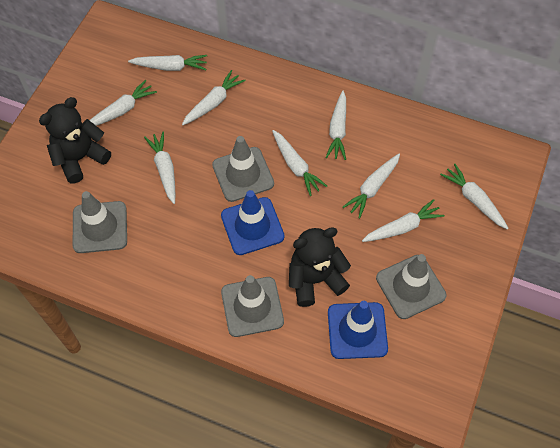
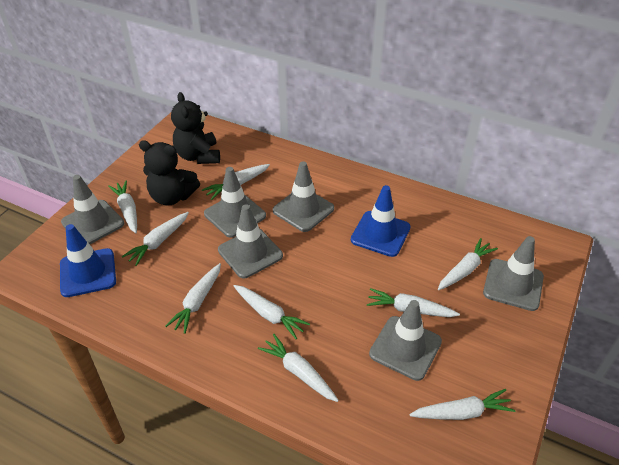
grey traffic cone: [73,191,127,253] [212,136,274,202] [221,275,284,337] [376,254,447,319] = 4 -> [61,175,124,244] [204,167,266,238] [218,204,283,278] [273,162,334,232] [369,300,442,381] [483,236,544,311] = 6

